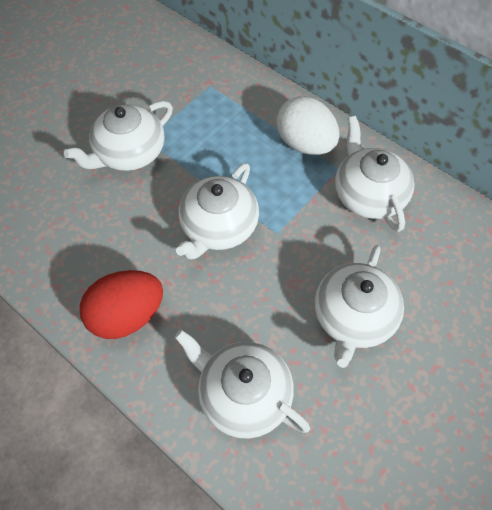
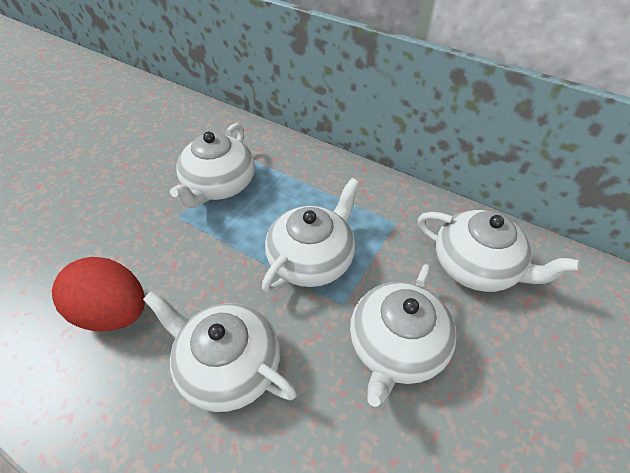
white egg: [277,96,340,155] = 1 -> none = 0

